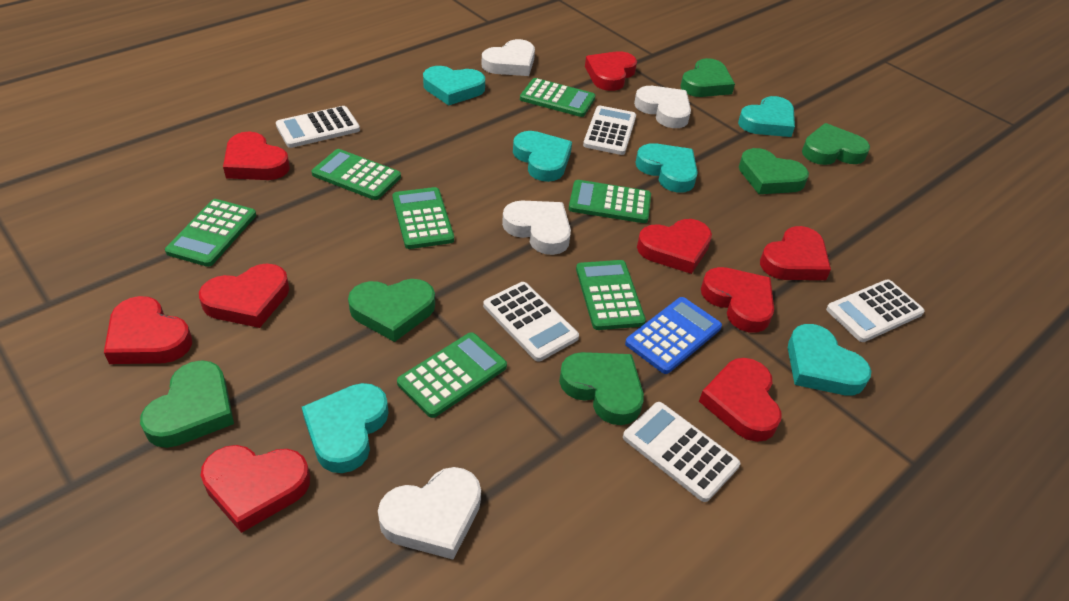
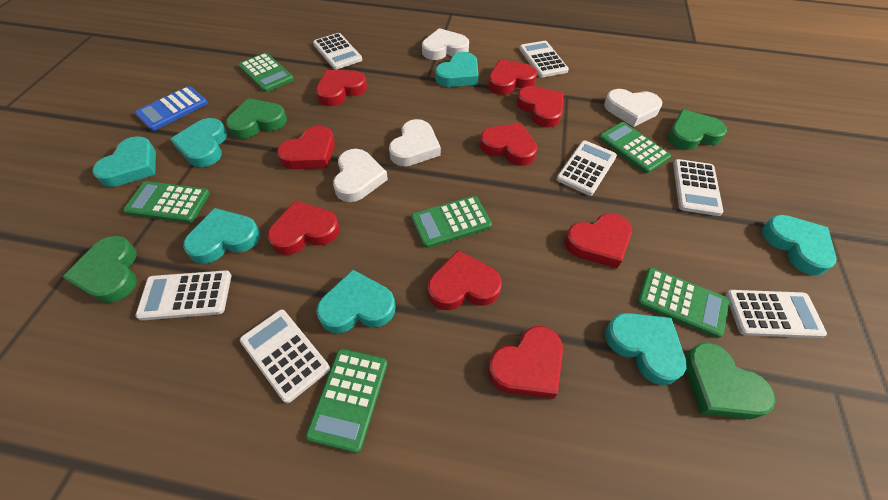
green calculator: [165,199,256,267] [311,149,401,200] [392,187,454,249] [397,332,507,418] [520,78,595,117] [569,180,651,223] [576,260,646,330] = 7 -> [123,181,210,223] [239,53,294,92] [306,349,387,453] [411,196,492,248] [599,122,671,173] [637,268,729,338] = 6
green heart: [140,360,234,448] [348,279,435,342] [559,352,644,425] [681,58,735,97] [739,148,809,194] [802,123,870,165] = 6 -> [63,236,137,303] [226,98,287,139] [668,109,727,150] [685,342,776,419] = 4
turquoise heart: [302,383,389,473] [423,66,485,106] [513,131,572,182] [635,143,698,193] [738,96,795,137] [788,324,871,395] = 6 -> [92,136,156,187] [170,118,227,167] [183,208,260,264] [316,270,395,333] [435,52,479,87] [605,313,687,385] [762,215,837,276] = 7
white calculator: [276,106,360,148] [483,282,579,362] [583,106,636,155] [623,402,740,502] [826,280,925,342] = 5 -> [136,270,231,320] [240,310,330,403] [313,33,362,70] [519,41,569,78] [556,140,617,196] [673,159,723,216] [726,290,827,338] = 7

